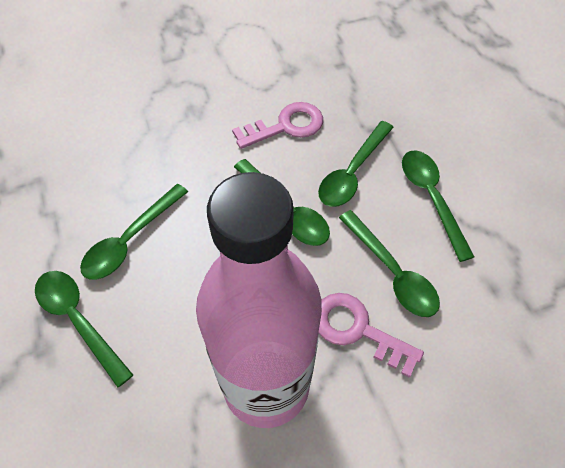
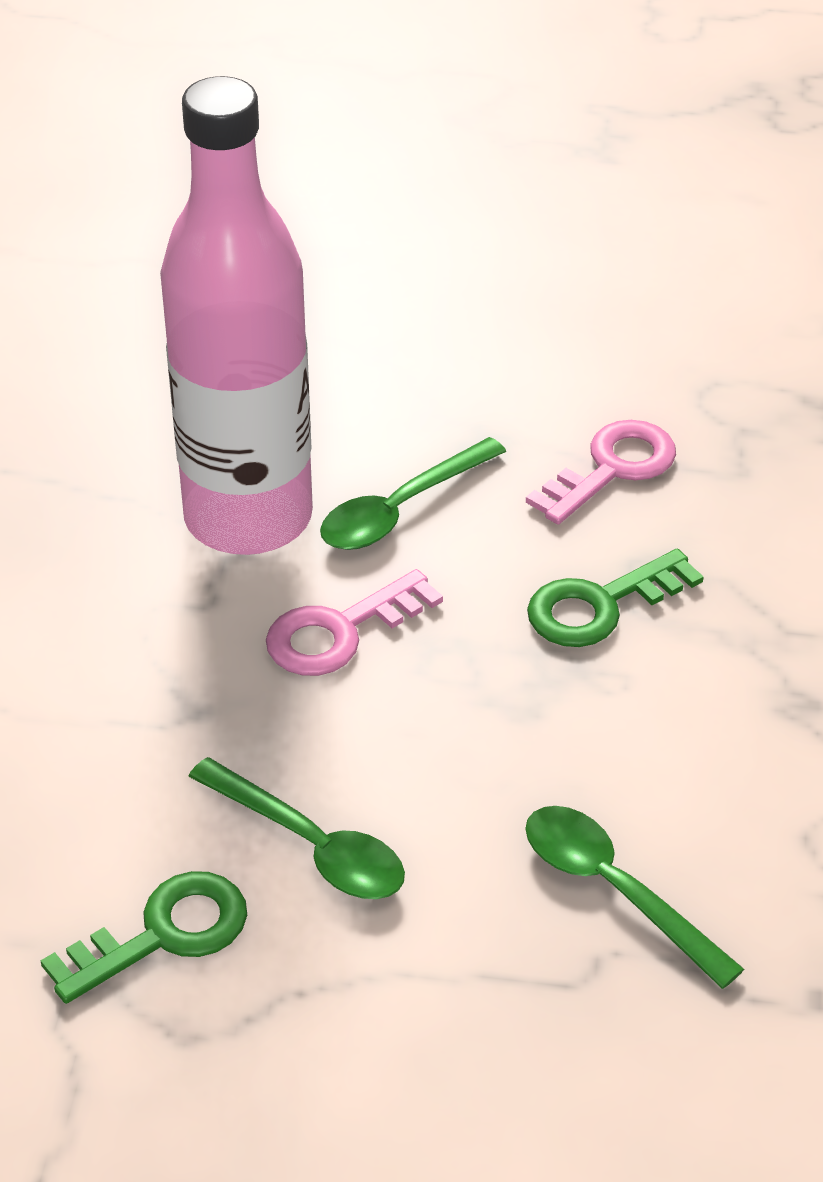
green key: none = 0 -> [41,871,247,1004] [527,549,704,647] = 2
green spoon: [35,271,133,388] [80,184,188,280] [234,159,330,246] [318,121,394,207] [339,210,440,317] [402,151,474,262] = 6 -> [188,757,405,899] [320,437,506,550] [525,806,744,989] = 3

